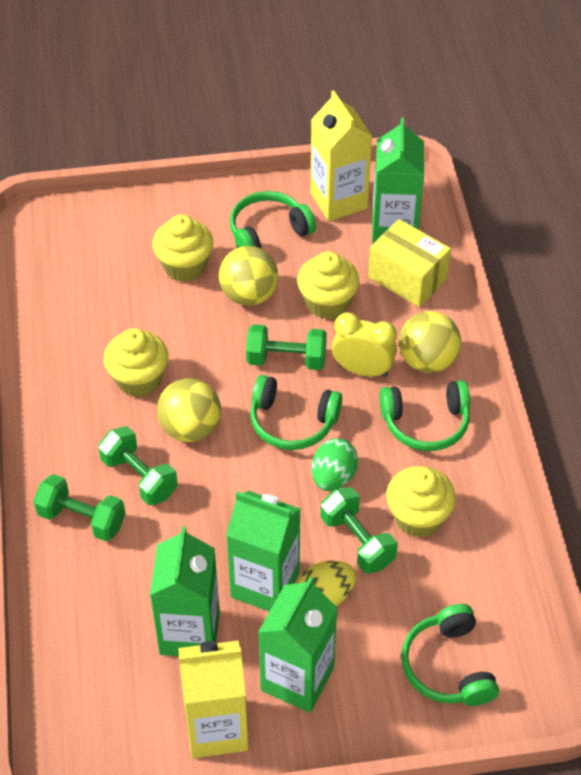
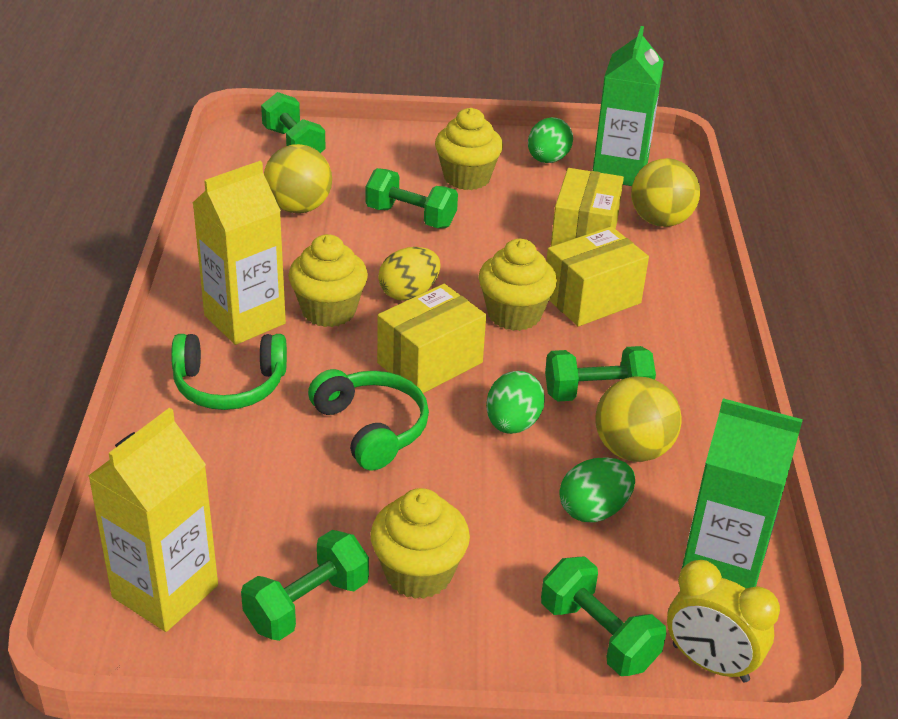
green carton: [150,527,220,656] [226,491,300,612] [258,577,338,713] [372,118,424,244] = 4 -> [593,26,664,186] [682,398,803,588] = 2
green dumbbell: [34,474,126,541] [99,426,178,505] [246,324,327,370] [321,487,398,573] = 4 -> [241,530,369,641] [261,92,326,153] [366,168,458,228] [541,557,666,676] [545,346,656,401] = 5
green egg: [312,439,358,491] = 1 -> [486,371,545,434] [528,117,573,163] [559,457,635,523] = 3
green headphones: [230,191,316,248] [250,375,342,450] [380,380,470,451] [401,604,499,706] = 4 -> [171,334,287,410] [308,369,429,471] = 2
yellow box: [368,219,451,307] = 1 -> [377,284,486,393] [546,226,649,326] [551,168,624,246] = 3

